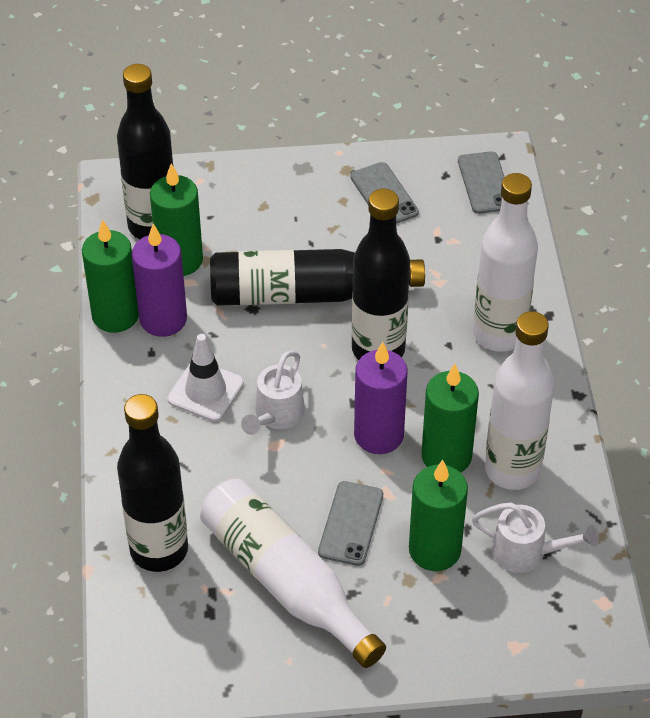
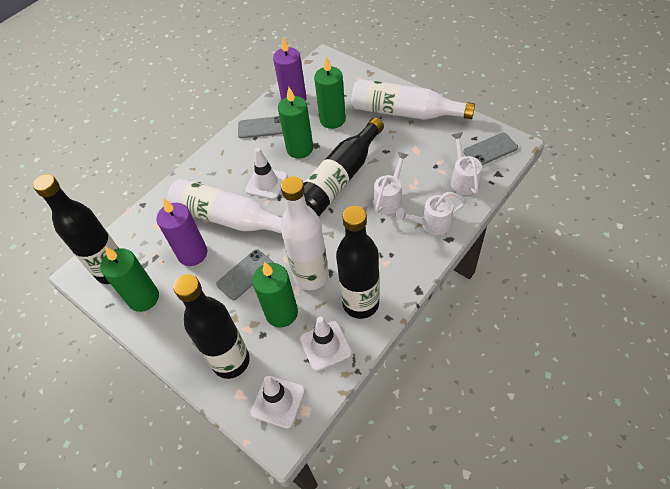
white traffic cone: [167,334,244,422] = 1 -> [245,148,288,200] [250,375,305,429] [300,317,352,371] = 3
white watering can: [241,351,305,435] [472,503,599,573] = 2 -> [373,152,408,214] [395,192,466,235] [451,132,482,195] = 3

